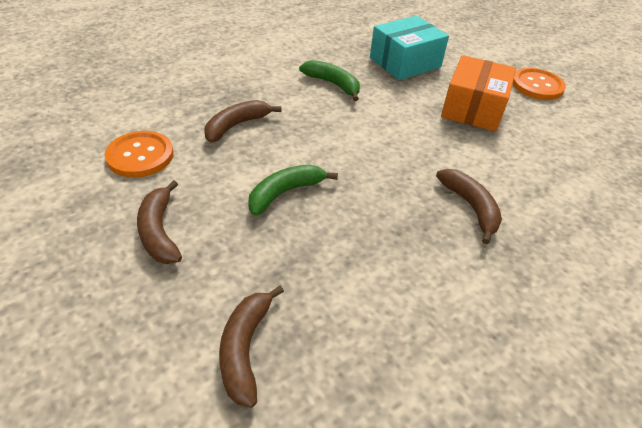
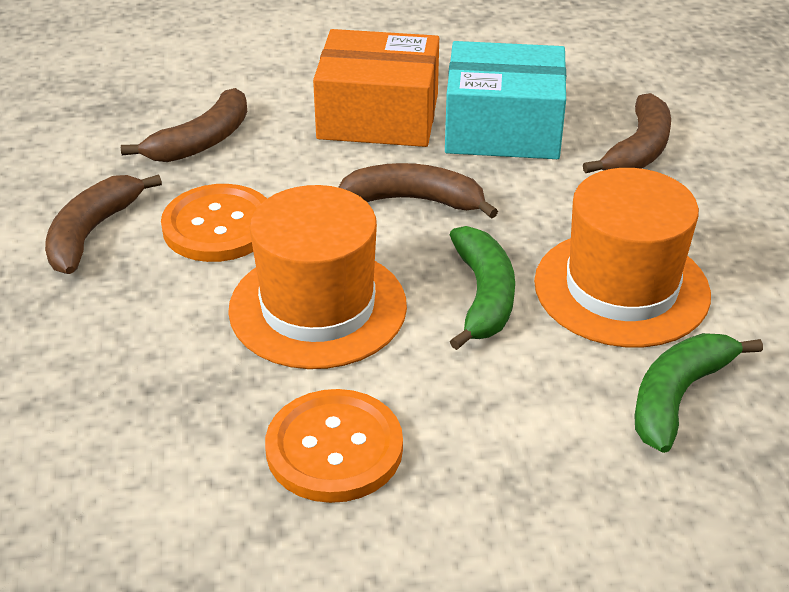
orange hat: none = 0 -> [228,185,407,369] [534,168,711,347] = 2

